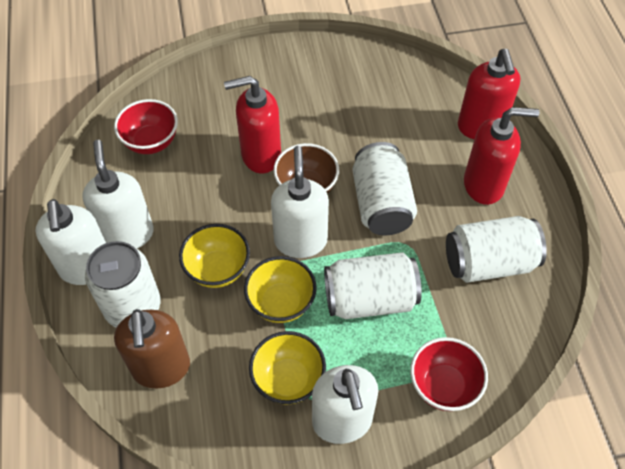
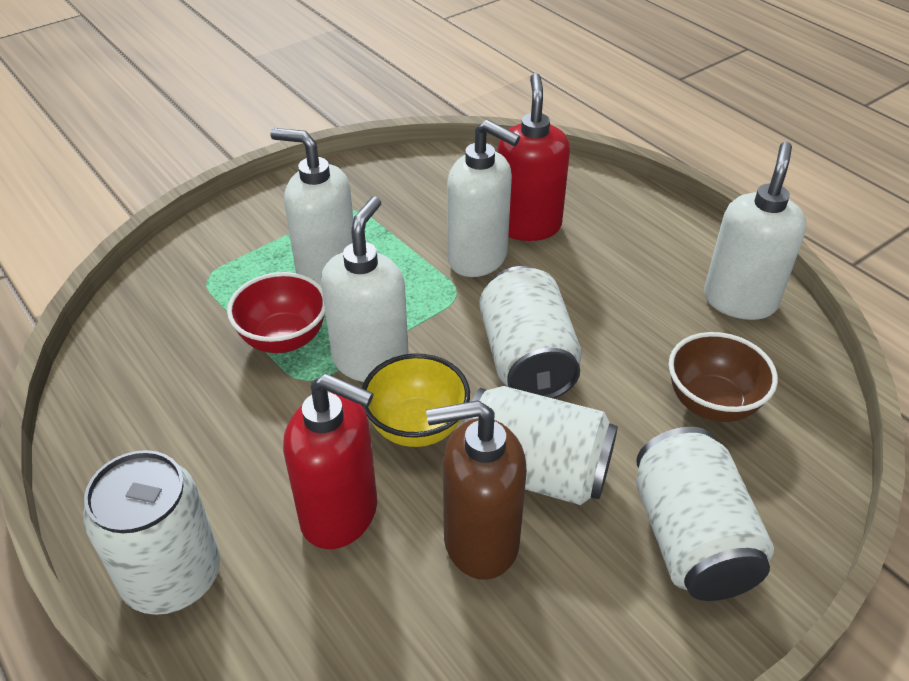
red bowl: [114,99,178,154] [410,337,488,411] = 2 -> [227,272,325,353] = 1
red soap dispenser: [224,76,281,173] [458,49,520,139] [464,107,539,205] = 3 -> [283,374,377,549] [497,73,570,241] = 2
yellow bowl: [179,224,250,288] [244,256,317,323] [249,331,326,405] = 3 -> [362,354,470,447] = 1

